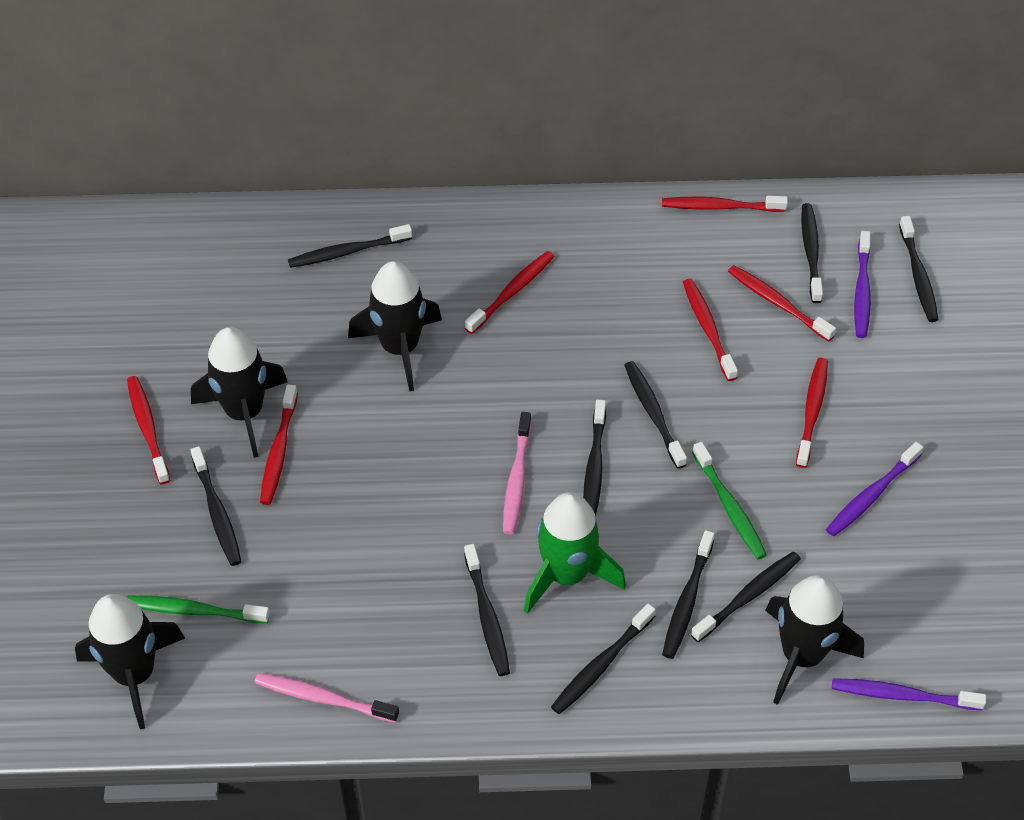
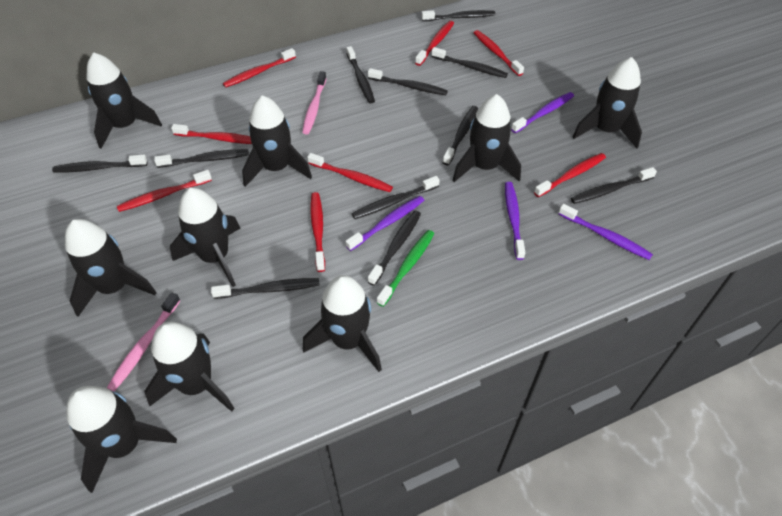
black rocket: [75,594,185,729] [191,327,288,458] [348,261,442,391] [765,575,864,705] = 4 -> [65,219,157,317] [66,386,177,493] [86,52,162,149] [144,322,235,412] [170,188,240,287] [242,95,312,187] [303,275,382,372] [453,94,521,182] [573,57,642,148] = 9
black toothbrush: [190,446,242,566] [288,224,412,268] [464,544,510,676] [551,604,656,714] [583,400,606,517] [625,361,687,469] [662,530,715,659] [691,551,801,642] [801,203,823,303] [899,216,939,322] = 10 -> [52,155,147,173] [154,149,249,168] [211,278,320,299] [346,46,375,104] [352,176,440,219] [368,68,448,95] [368,210,421,286] [422,10,495,21] [431,47,508,78] [443,106,478,165] [571,167,657,204] = 11
green rocket: [524,492,626,614] = 1 -> none = 0
green toothbrush: [127,596,270,623] [692,442,767,559] = 2 -> [377,230,435,307] = 1
purple toothbrush: [826,442,923,536] [832,678,986,711] [854,231,871,338] = 3 -> [345,196,424,251] [505,182,525,260] [511,92,574,133] [559,204,653,260] = 4
red toothbrush: [127,376,170,484] [260,384,298,505] [465,251,554,334] [662,196,788,212] [683,279,738,381] [728,265,836,341] [796,358,828,468] = 7 -> [117,170,212,212] [171,124,252,144] [223,48,296,88] [307,153,393,192] [310,192,325,272] [415,21,454,66] [474,30,524,76] [534,153,606,197] = 8

